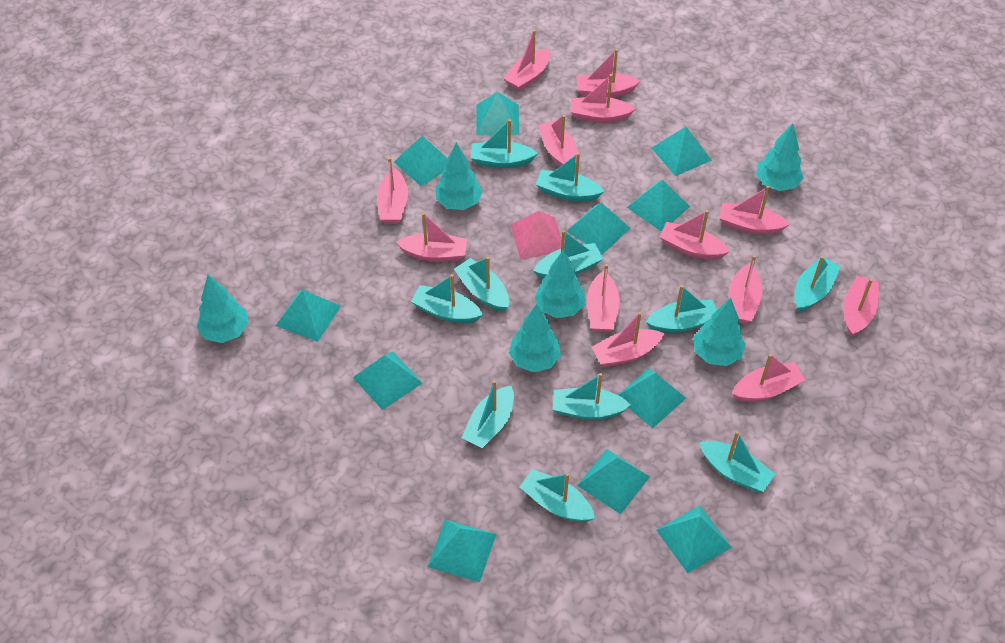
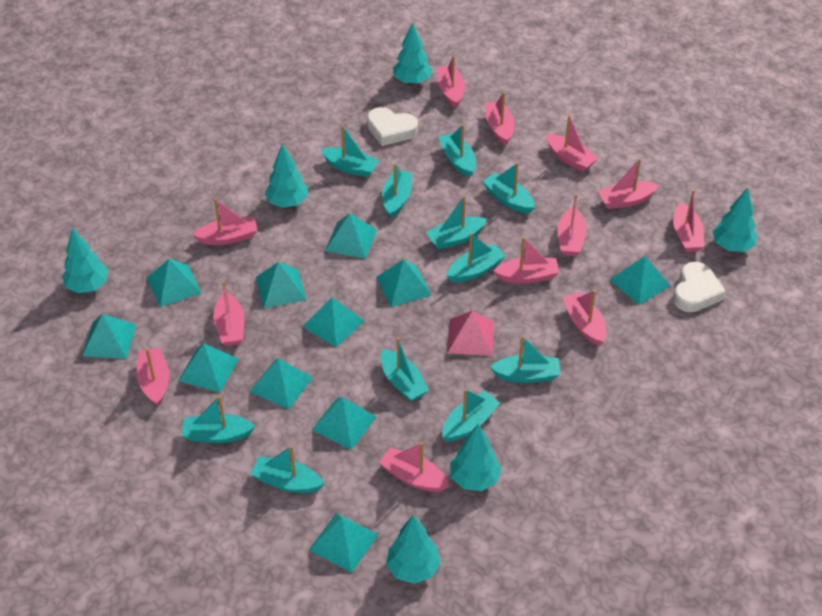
pink boat: [377,157,408,224] [396,212,467,262] [503,30,551,91] [539,115,577,166] [571,74,636,123] [576,49,640,98] [586,264,620,332] [592,312,664,367] [659,210,730,260] [719,186,790,235] [729,255,763,324] [732,354,806,402] [843,276,879,337] = 13 -> [137,348,169,406] [193,198,258,245] [213,281,245,346] [379,442,449,492] [438,55,465,108] [485,92,515,145] [493,237,560,284] [546,115,598,172] [557,194,587,257] [563,290,606,346] [598,159,659,209] [673,190,704,252] = 12
white heart: none = 0 -> [367,107,418,146] [673,262,726,312] = 2

